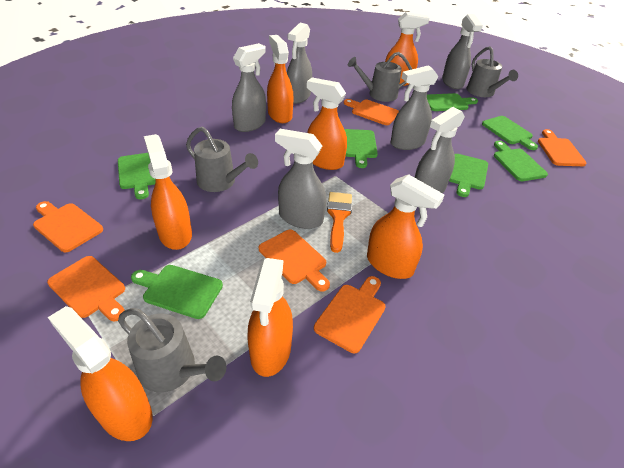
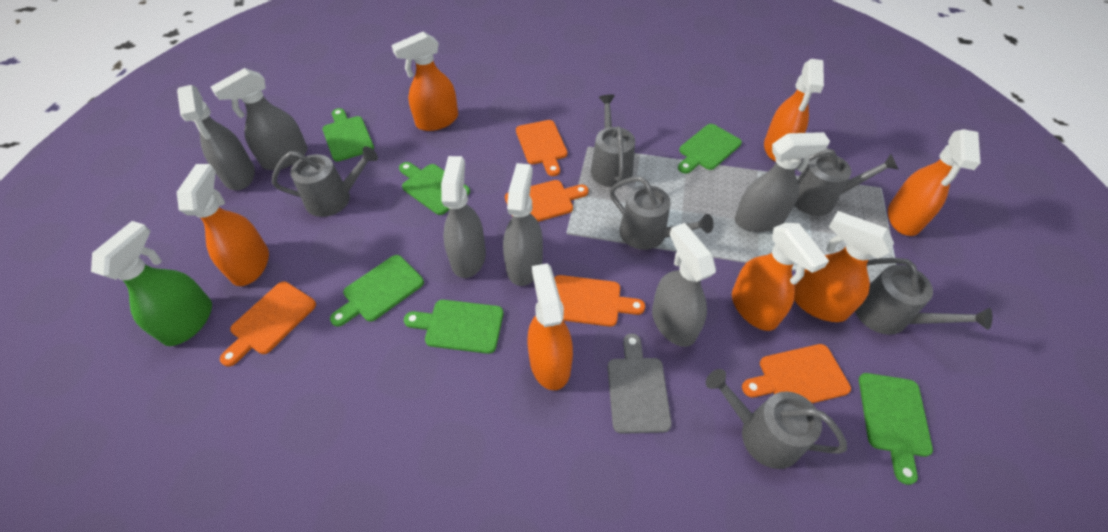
green cutting board: [118,153,155,199] [131,265,223,319] [344,129,378,168] [427,93,478,111] [449,154,488,197] [482,116,538,150] [494,141,548,181] = 7 -> [323,108,374,162] [330,255,424,327] [399,162,470,215] [404,300,504,354] [678,124,742,174] [859,373,933,485] = 6
green spray bottle: none = 0 -> [91,221,212,346] = 1
grey cutting board: none = 0 -> [607,333,672,434] = 1
grey watering can: [118,308,227,392] [186,127,258,192] [348,52,412,102] [467,46,518,97] = 4 -> [272,146,378,217] [591,95,635,187] [610,177,714,250] [706,369,847,469] [794,148,899,216] [855,258,992,335] = 6
orange brush: [327,192,352,253] = 1 -> none = 0
orange cutting board: [33,201,103,252] [47,256,125,322] [259,229,330,292] [314,276,386,353] [344,99,399,125] [538,129,586,166] = 6 -> [220,282,316,366] [505,180,589,222] [516,120,568,176] [554,275,645,327] [742,344,851,403] = 5

